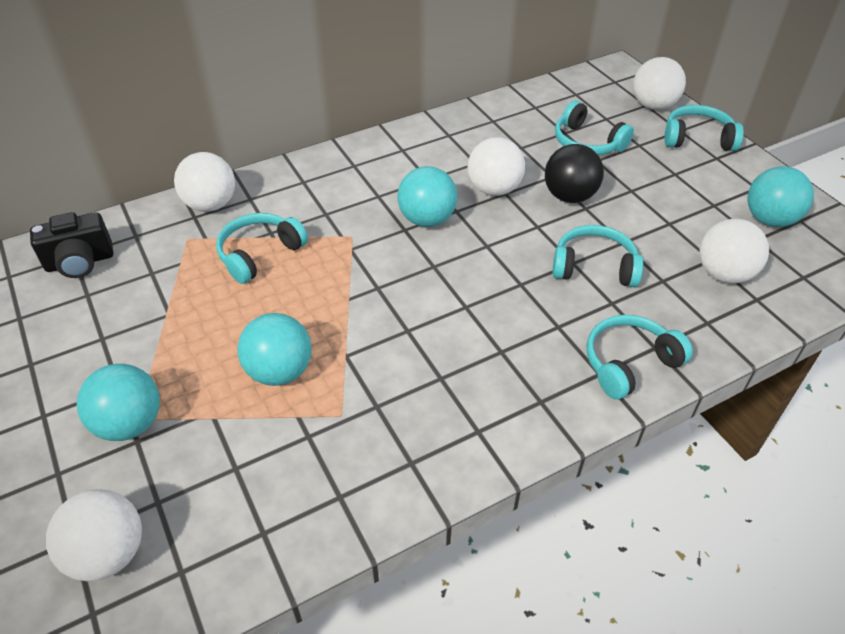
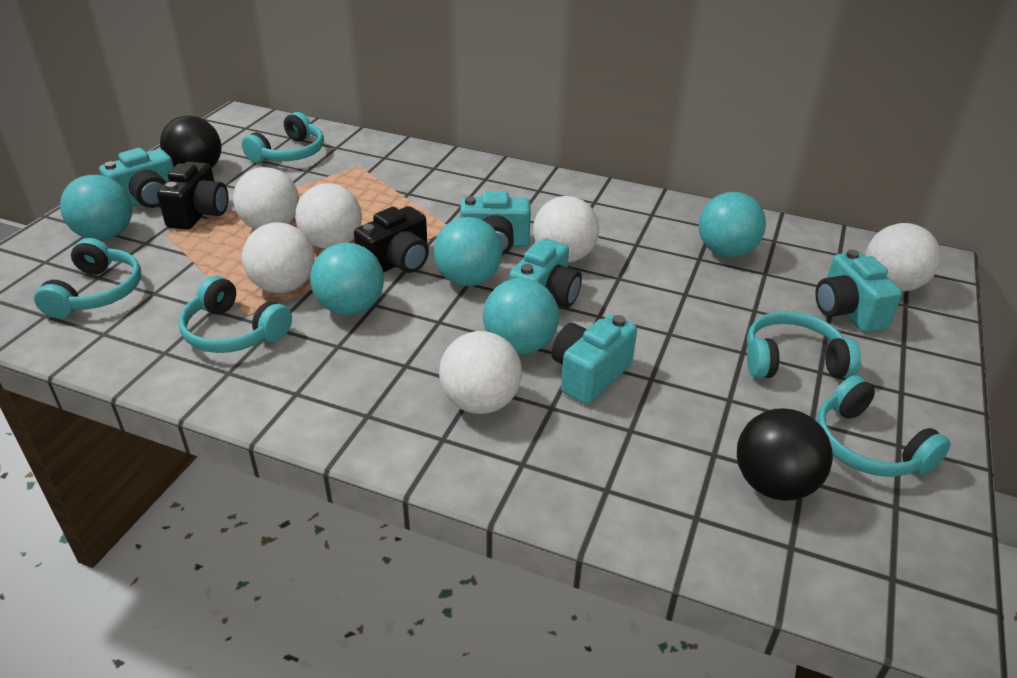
black ball: [545,144,604,203] = 1 -> [160,115,221,168] [737,408,833,501] = 2
black camera: [30,212,113,278] = 1 -> [157,161,228,230] [354,206,429,273] = 2
turquoise ball: [76,364,160,441] [238,313,312,386] [398,166,457,227] [747,166,814,227] = 4 -> [60,175,132,240] [310,243,384,315] [434,217,503,286] [483,278,559,354] [699,192,766,257] = 5
turquoise camera: none = 0 -> [99,148,174,208] [460,191,531,255] [509,239,582,308] [552,314,637,404] [815,249,902,333] = 5
white ball: [46,489,142,581] [174,152,235,212] [468,137,525,196] [633,57,686,110] [699,219,769,283] = 5 -> [233,167,299,229] [242,222,315,293] [295,183,362,249] [439,331,522,414] [533,196,599,262] [865,223,941,291] = 6

